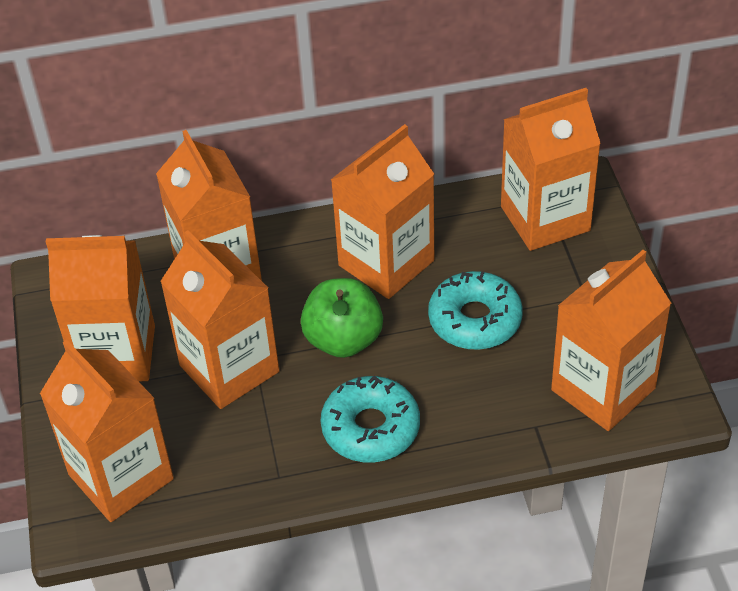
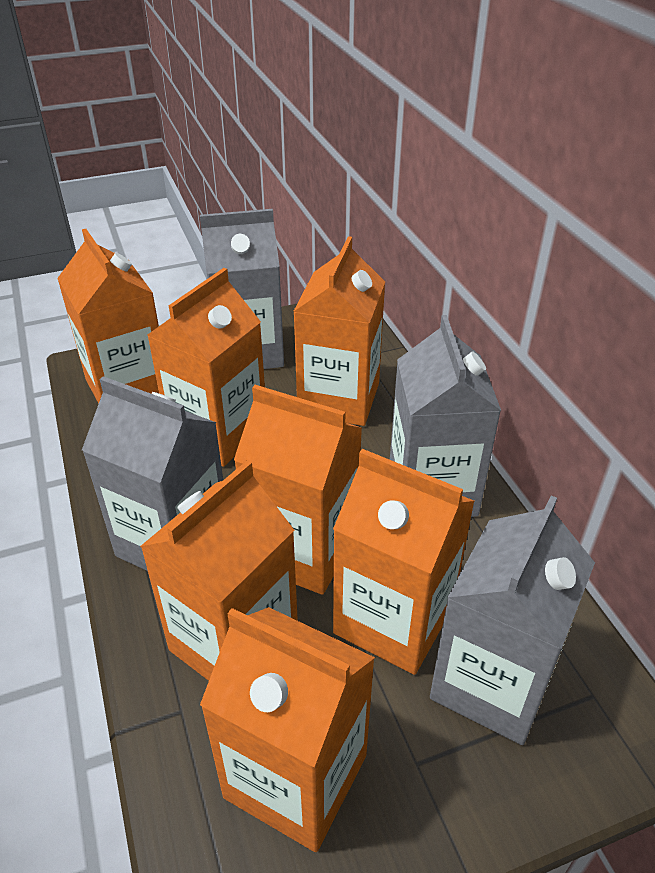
green apple: [301,278,383,358] = 1 -> none = 0
grey carton: none = 0 -> [82,376,223,571] [200,209,284,369] [390,315,501,517] [430,496,595,745] = 4
turquoise donut: [321,376,420,463] [428,271,523,350] = 2 -> none = 0

